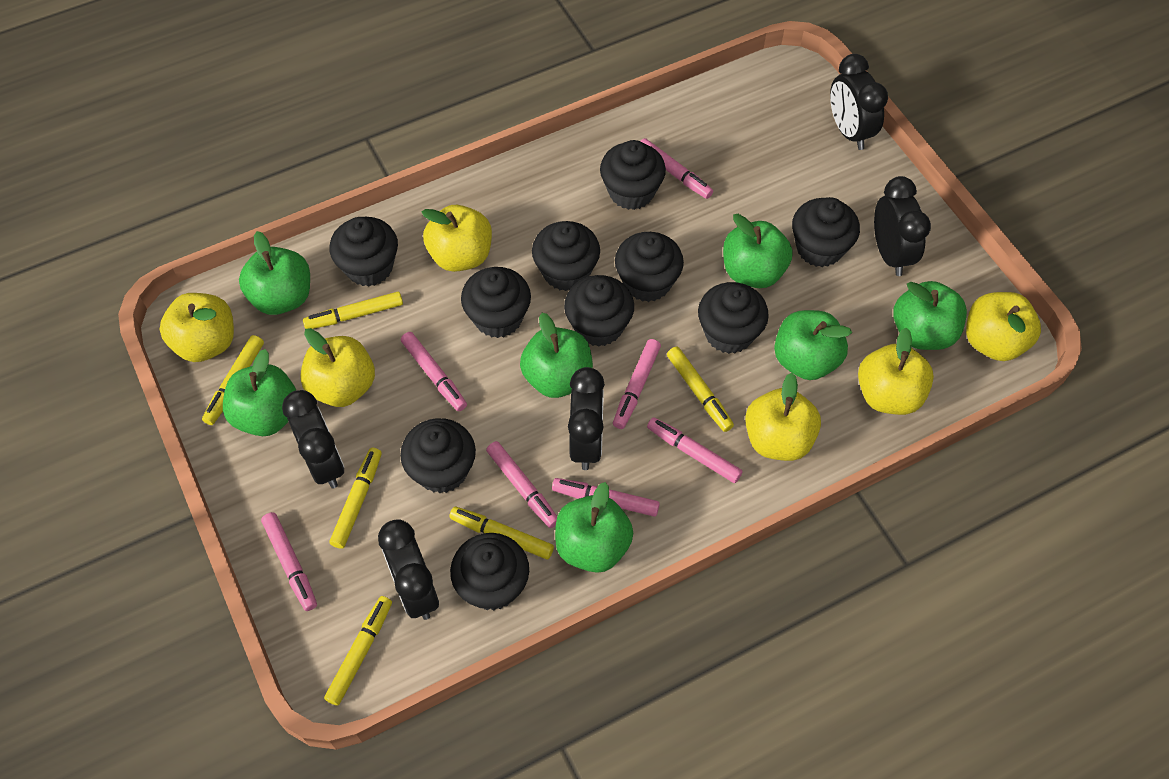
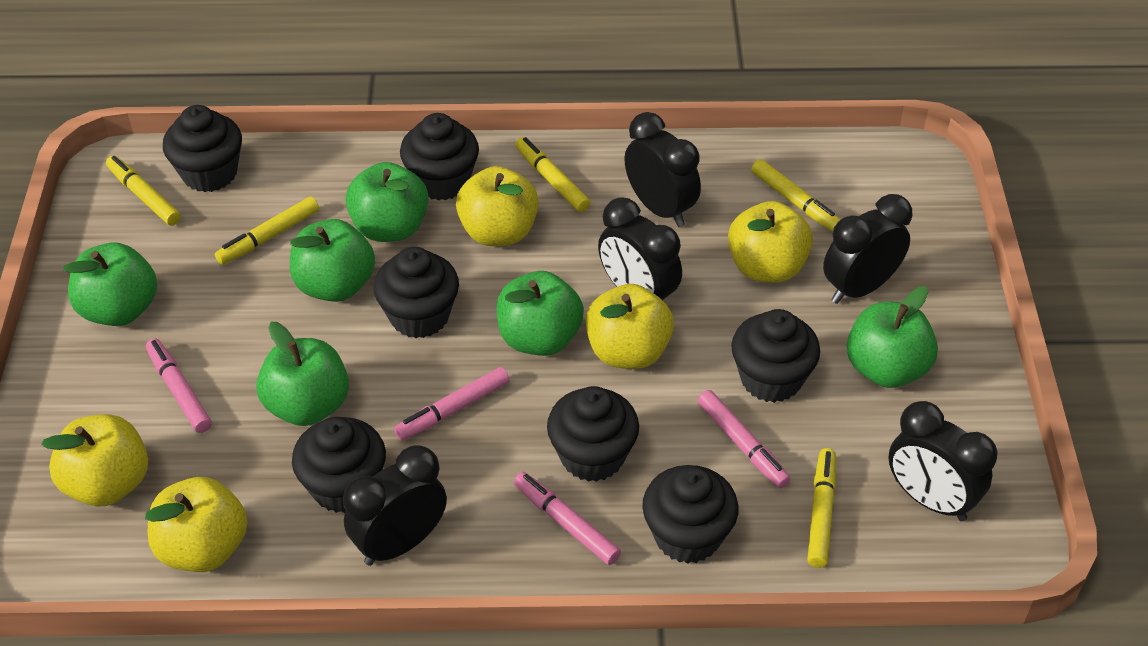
black cupcake: [329,217,398,287] [400,418,476,493] [450,533,529,610] [461,267,531,338] [532,221,600,291] [564,275,634,347] [600,140,666,210] [615,232,684,302] [698,282,769,354] [792,197,860,267] = 10 -> [163,105,242,192] [292,417,386,513] [373,247,459,338] [400,113,479,201] [547,386,639,482] [642,465,739,564] [731,309,820,403] = 7
green apple: [223,349,296,436] [239,231,310,315] [520,313,593,398] [555,482,633,573] [723,214,793,288] [774,310,852,380] [893,281,967,350] = 7 -> [63,242,157,326] [256,322,349,426] [290,219,375,302] [346,162,429,242] [496,271,584,356] [847,286,938,388] = 6
pink marker: [261,512,317,611] [401,332,467,411] [486,441,557,528] [552,478,660,517] [613,339,661,429] [640,138,713,199] [647,417,743,483] = 7 -> [146,338,212,433] [394,367,509,440] [514,472,621,565] [698,390,791,488] = 4
yellow apple: [159,293,234,362] [300,328,375,407] [422,205,492,272] [745,373,821,461] [858,328,934,415] [966,292,1041,361] = 6 -> [41,414,148,506] [145,477,247,572] [456,166,539,246] [586,284,674,369] [728,201,813,283] = 5
yellow marker: [202,335,264,425] [303,292,403,329] [324,596,392,706] [330,448,382,549] [449,506,554,559] [667,347,734,432] = 6 -> [106,156,181,226] [215,197,319,265] [516,137,590,212] [751,159,840,232] [807,448,836,568] = 5

